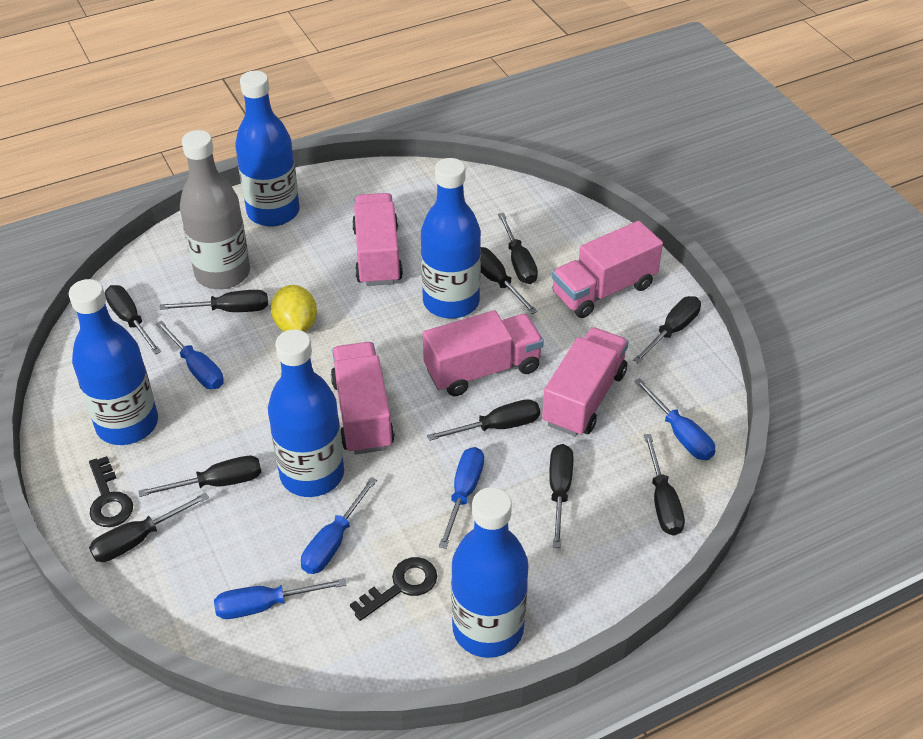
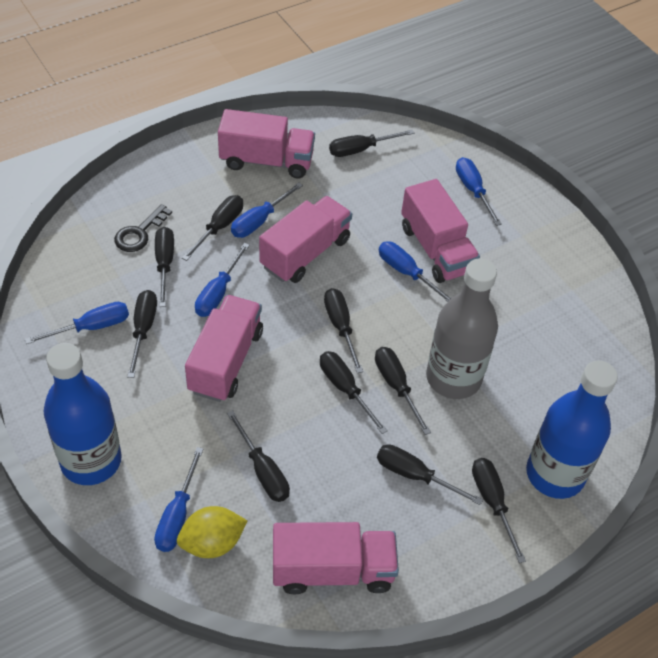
black key: [89,456,133,527] [350,557,437,621] = 2 -> [114,204,172,252] = 1
blue bottle: [69,279,158,445] [235,71,300,227] [268,329,344,497] [421,158,481,319] [451,487,529,658] = 5 -> [44,343,122,485] [526,360,618,499] = 2
blue screwdriver: [156,321,224,389] [214,578,346,619] [301,477,377,574] [439,447,484,549] [634,378,715,460] = 5 -> [25,302,129,344] [154,447,203,552] [195,243,250,317] [231,183,303,238] [379,241,451,302] [456,157,502,226] = 6

